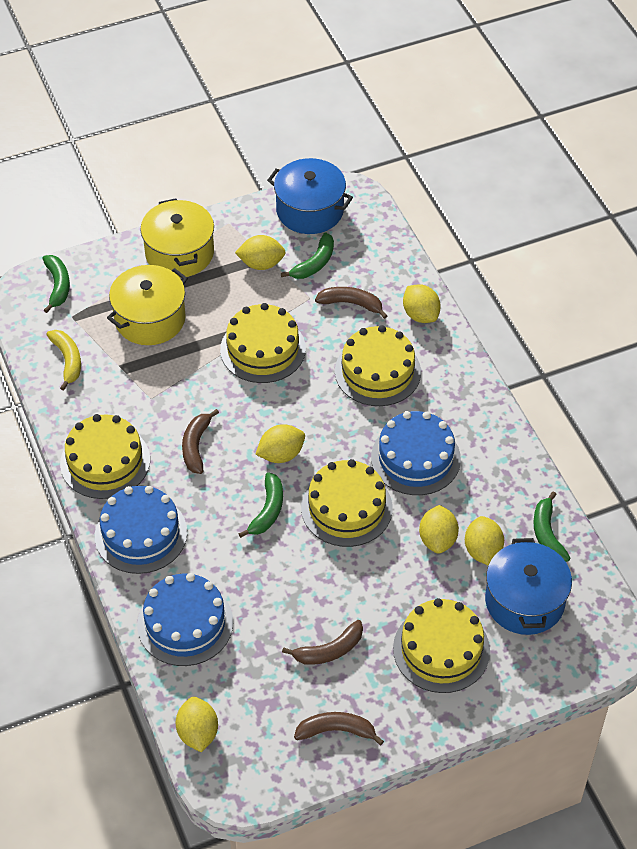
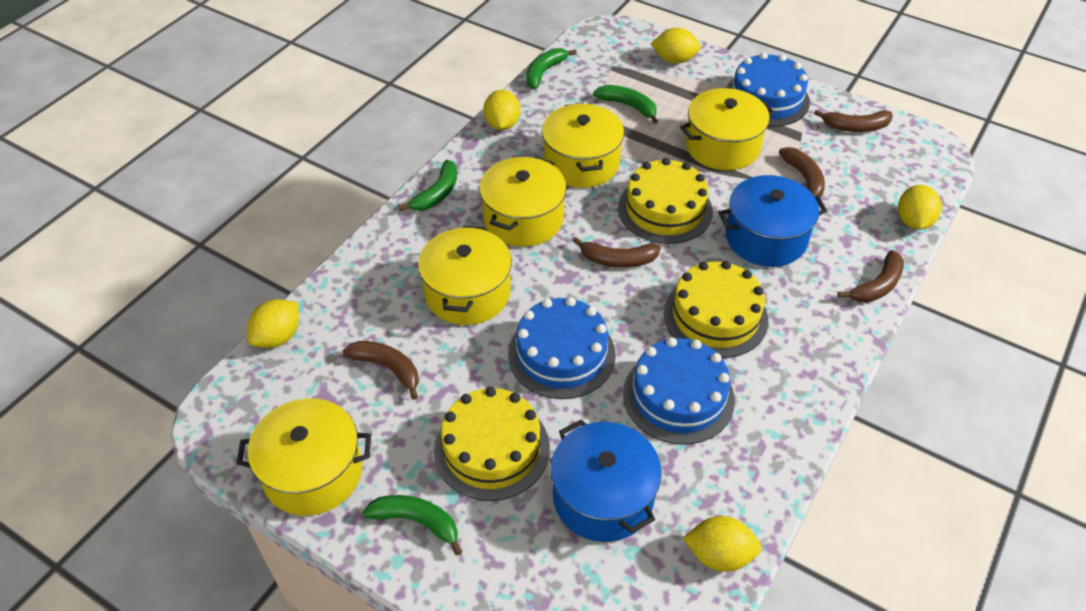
brown banana: [182,409,219,474] [282,620,363,665] [294,712,384,745] [315,287,387,319] = 4 -> [342,341,419,400] [573,237,661,268] [779,147,825,197] [814,109,893,132] [837,250,904,303] = 5
yellow banana: [46,330,81,391] = 1 -> none = 0
yellow cake: [60,414,150,499] [220,303,306,383] [301,459,393,547] [335,325,421,406] [393,598,490,693] = 5 -> [434,387,550,501] [618,158,713,244] [663,261,768,358] = 3
yellow lemon: [176,697,218,752] [235,235,286,270] [255,424,305,463] [403,284,441,323] [419,505,459,554] [465,516,504,565] = 6 -> [247,299,299,348] [483,90,520,130] [651,28,701,64] [683,516,762,572] [898,185,942,230] = 5
yellow pot: [107,265,188,345] [140,198,214,278] = 2 -> [236,398,371,516] [418,225,512,325] [479,157,567,247] [542,103,624,188] [680,88,775,170] = 5

